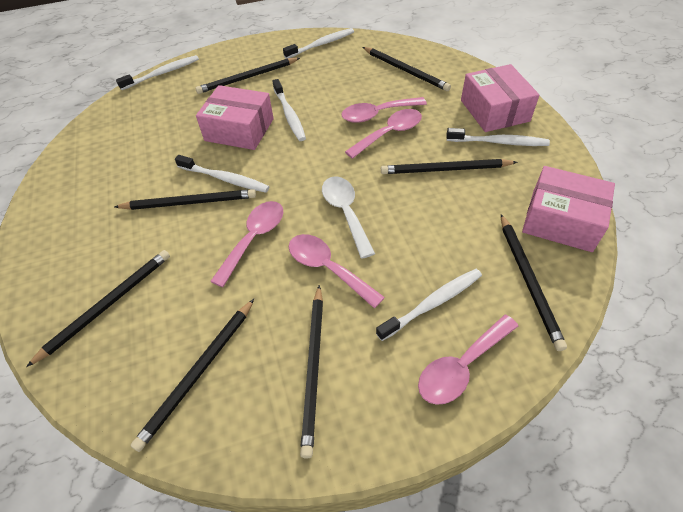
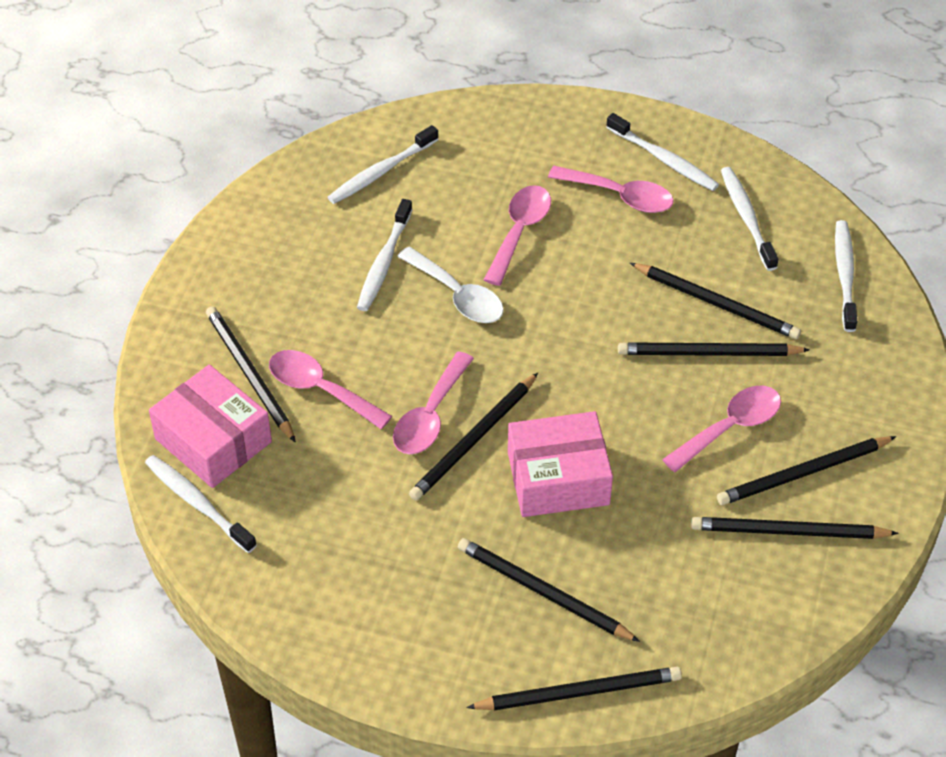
pink box: [196,85,274,150] [461,64,539,132] [522,166,615,252] = 3 -> [149,365,272,488] [508,411,613,517] = 2

